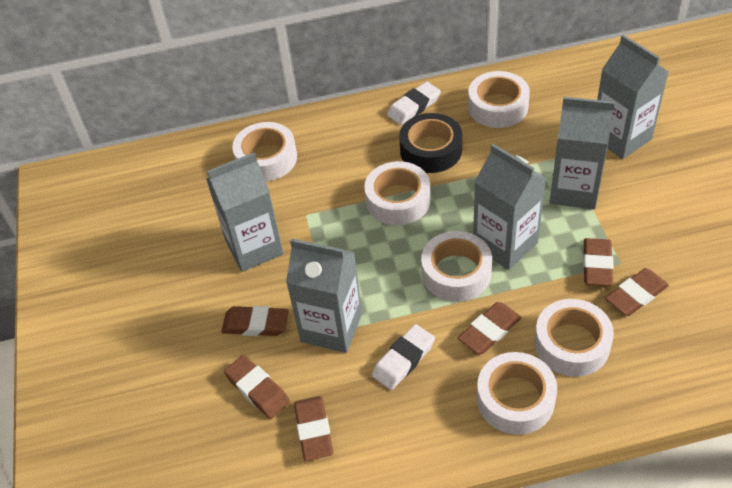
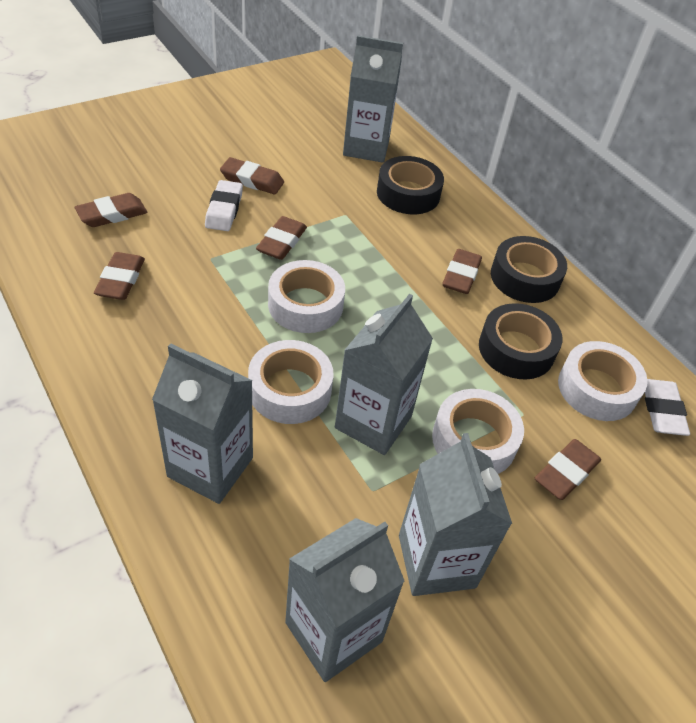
black tape: [399,113,462,173] = 1 -> [377,156,444,214] [479,303,562,379] [491,236,567,303] = 3
white tape: [232,122,297,181] [364,161,431,225] [421,231,492,302] [468,71,530,128] [477,352,557,435] [534,299,614,377] = 6 -> [248,340,334,424] [268,260,345,333] [432,389,524,474] [558,341,648,421] = 4

